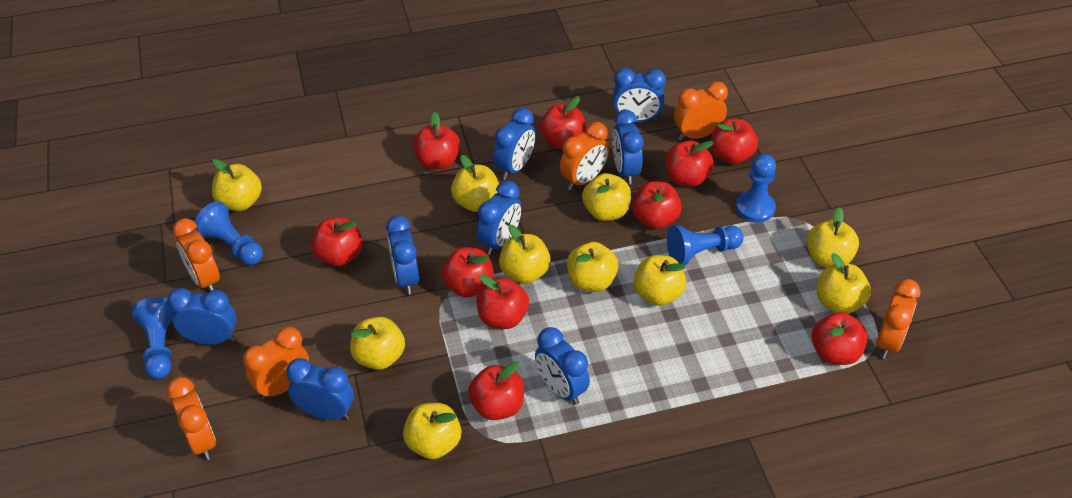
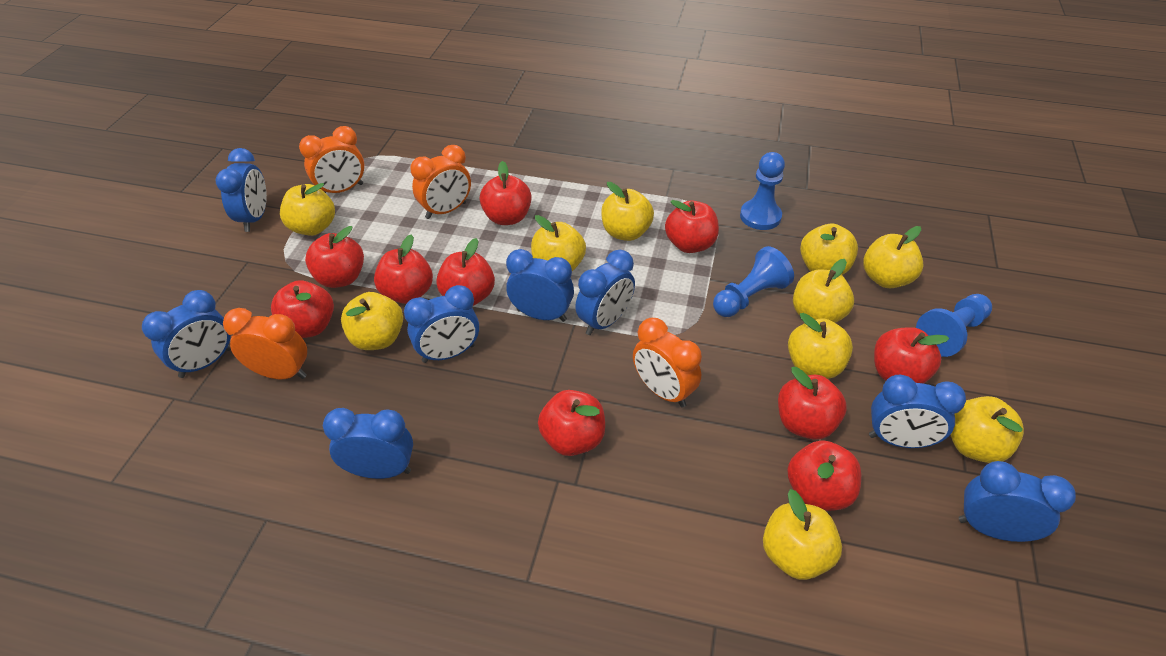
blue pawn: [132,297,174,379] [194,201,263,265] [667,225,744,265] [736,154,776,223] = 4 -> [713,246,794,317] [740,152,785,230] [916,294,992,357] = 3
orange clock: [166,377,216,460] [173,218,220,291] [243,327,309,400] [560,122,609,190] [674,81,728,141] [876,279,921,359] = 6 -> [223,308,307,379] [299,126,364,193] [410,145,471,219] [633,318,702,407] = 4

